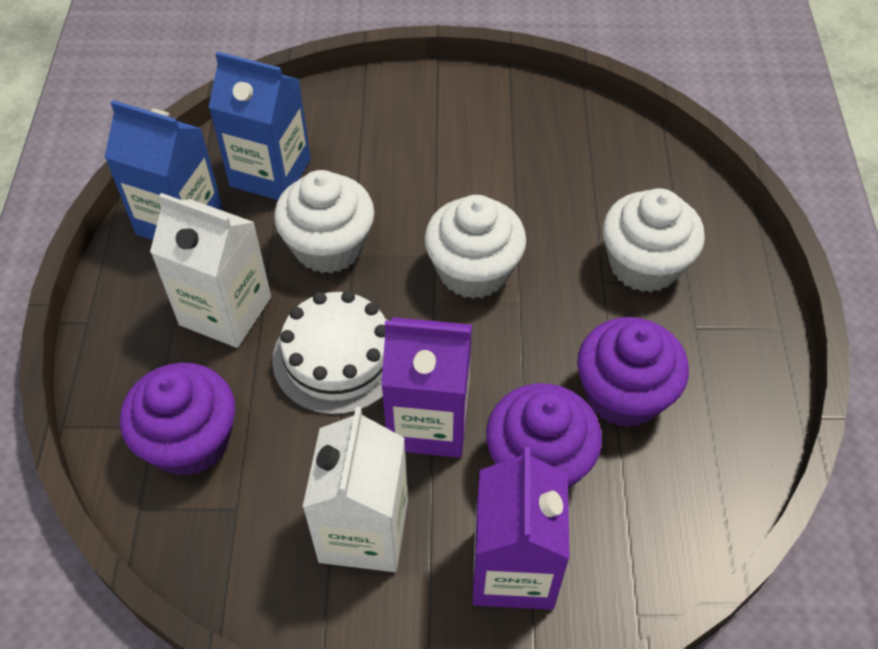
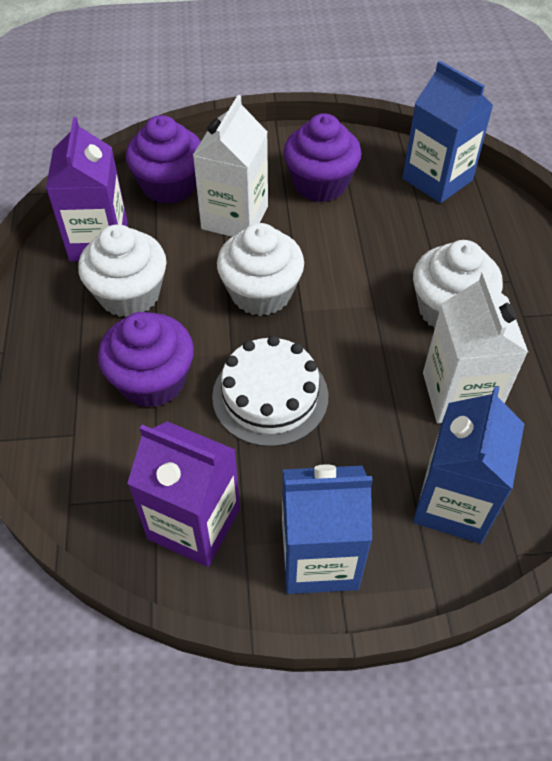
blue carton: [105,100,222,240] [208,51,311,200] = 2 -> [282,464,373,594] [402,61,493,203] [413,386,524,544] = 3

